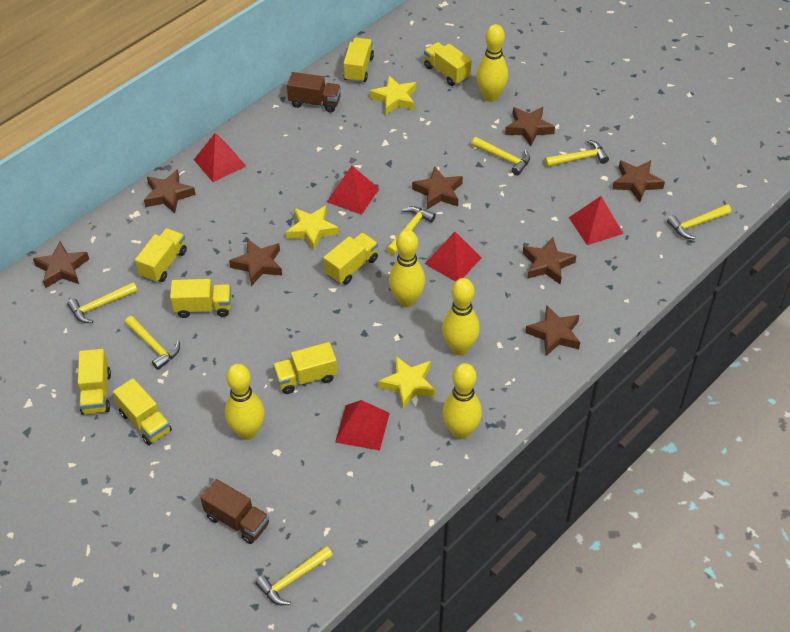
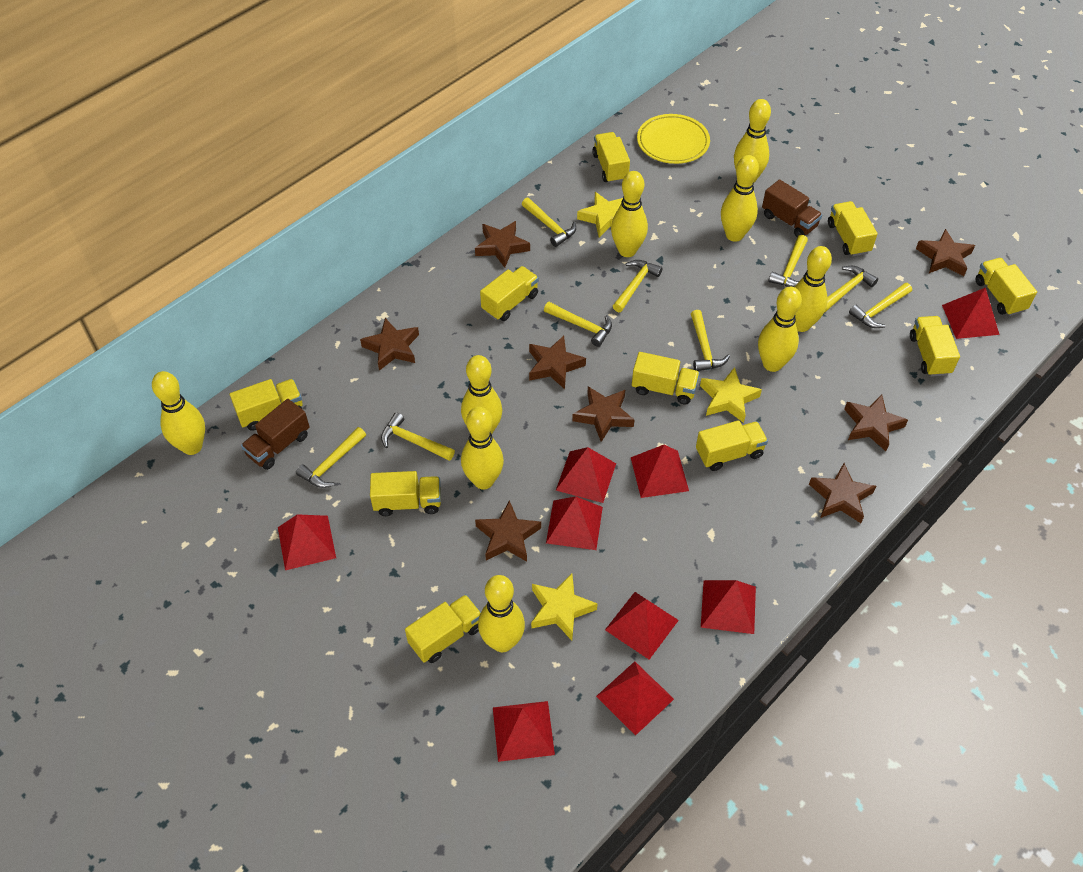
red pyramid: [194,133,246,182] [327,166,379,215] [335,400,390,451] [425,232,482,282] [569,196,623,245] = 5 -> [278,514,336,570] [493,701,555,762] [546,496,603,550] [556,447,616,503] [596,661,674,736] [605,592,679,660] [631,444,689,498] [701,580,756,634] [942,287,1000,339] = 9
yellow bowling pin: [225,364,264,440] [389,230,425,307] [442,278,480,355] [442,363,482,440] [476,24,508,102] = 5 -> [152,371,205,455] [461,355,502,434] [461,407,504,489] [478,575,525,652] [611,171,648,257] [721,155,759,242] [734,99,771,183] [758,287,802,372] [795,246,832,332] = 9
yellow hammer: [67,282,138,323] [125,316,180,370] [256,546,333,605] [386,206,436,255] [472,137,530,176] [545,140,609,167] [667,204,731,239] = 7 -> [296,427,366,488] [381,412,455,461] [522,198,576,247] [544,302,612,347] [613,260,663,312] [691,310,730,371] [768,235,808,287] [825,266,878,312] [849,283,912,328] = 9
yellow plate: none = 0 -> [637,114,710,164] = 1
yellow truck: [78,349,111,415] [113,378,172,445] [135,228,187,283] [170,279,231,318] [273,342,337,394] [323,232,378,285] [343,38,374,83] [424,42,472,86] = 8 -> [230,379,303,431] [370,471,441,516] [405,594,481,663] [480,266,539,321] [592,132,630,183] [632,352,700,405] [696,420,768,471] [828,201,878,256] [910,316,960,377] [976,258,1037,316] = 10

